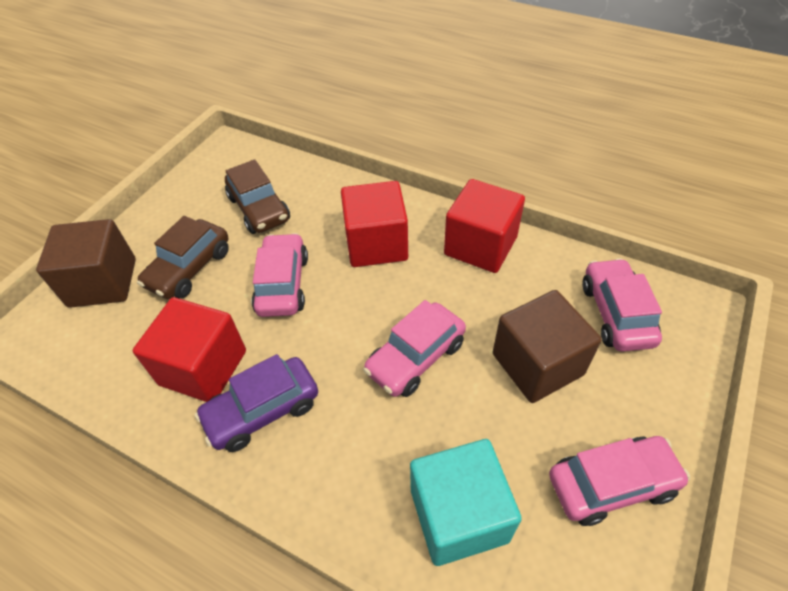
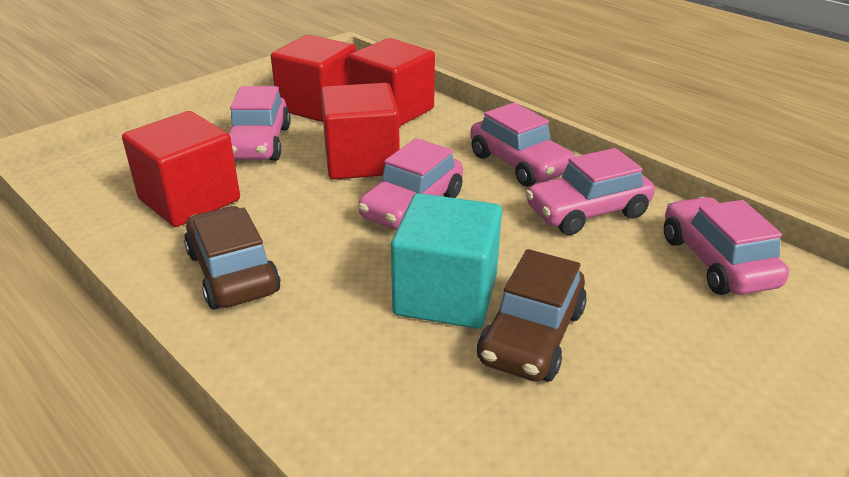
brown cube: [36,219,136,308] [493,290,601,403] = 2 -> none = 0
pink car: [251,233,308,317] [363,300,466,397] [549,436,690,526] [582,258,662,352] = 4 -> [228,86,291,161] [358,138,463,230] [470,102,575,187] [526,148,655,235] [664,197,789,295] = 5
purple car: [195,354,318,452] = 1 -> none = 0
red cube: [133,297,246,402] [341,181,408,267] [444,179,525,273] = 3 -> [122,111,240,227] [271,35,356,122] [321,83,400,180] [349,38,435,127] = 4

